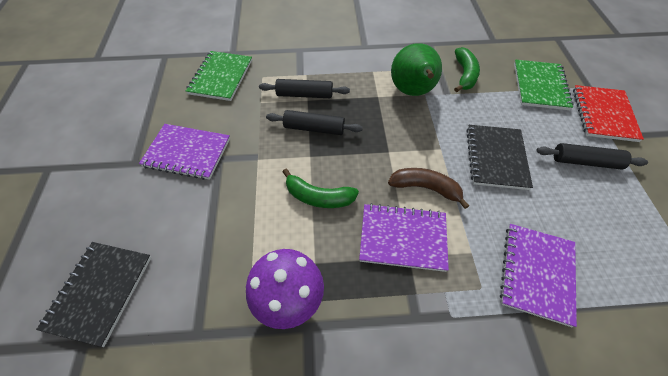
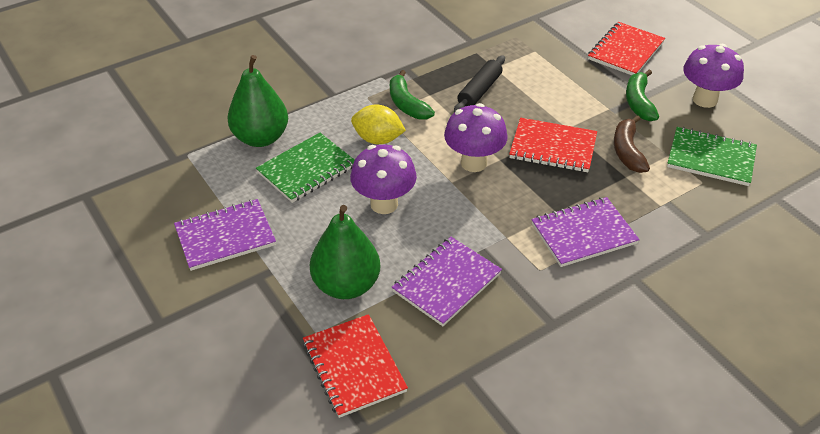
black notebook: [36,242,151,347] [466,125,533,190] = 2 -> none = 0
black rolling pin: [259,79,350,98] [266,110,363,135] [536,143,648,170] = 3 -> [454,55,505,112] = 1
green pear: [391,43,442,96] = 1 -> [227,55,288,147] [310,205,380,299] = 2
purple mushroom: [246,249,324,329] = 1 -> [350,145,417,214] [444,103,508,172] [683,44,744,108] = 3
red notebook: [573,85,644,142] = 1 -> [303,314,408,418] [509,118,597,172] [588,22,665,75] = 3
yellow lemon: none = 0 -> [351,105,406,144] = 1

